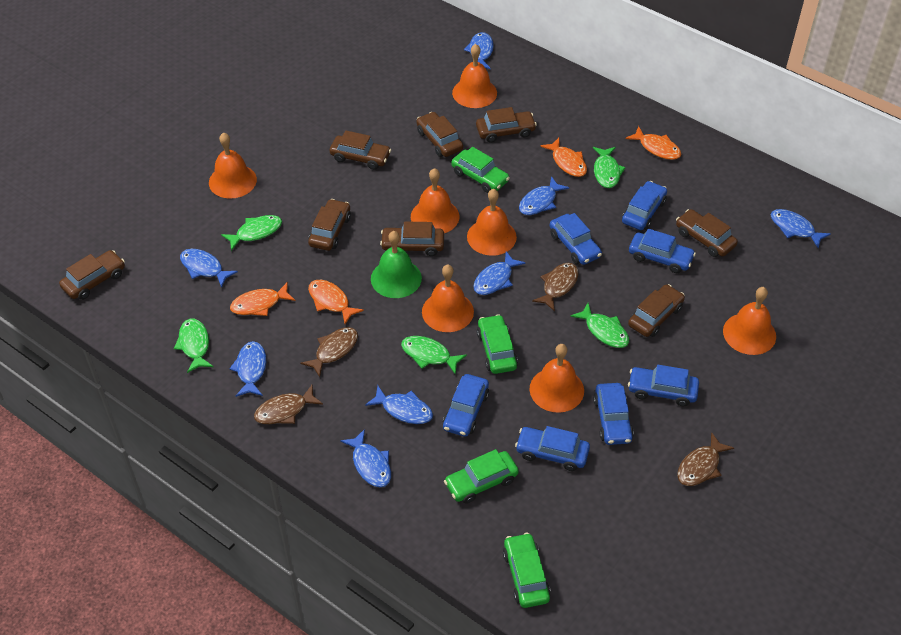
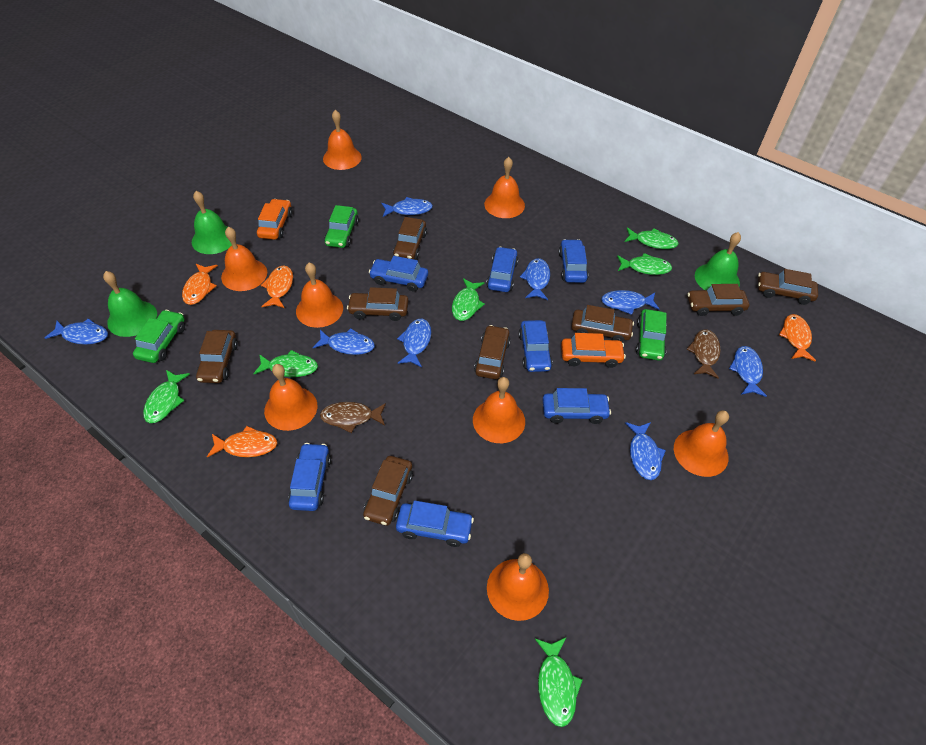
brown fish: [254,385,323,424] [301,327,358,377] [532,263,578,312] [677,432,734,486] = 4 -> [320,402,386,433] [687,330,721,379] = 2
green bell: [371,231,422,298] = 1 -> [103,271,157,337] [192,191,232,254] [695,232,741,290] = 3
green car: [444,449,519,504] [451,147,510,193] [477,314,518,374] [503,533,551,608] = 4 -> [133,310,185,363] [324,205,359,248] [636,309,667,360] = 3
green fish: [174,319,213,373] [221,215,282,251] [401,336,467,374] [570,303,629,348] [593,147,626,188] = 5 -> [143,370,190,423] [254,350,318,377] [452,278,485,321] [535,638,583,727] [617,253,672,275] [625,228,679,249] = 6
orange bell: [209,132,257,199] [411,168,459,233] [422,264,474,332] [452,44,497,108] [467,189,517,256] [530,344,584,413] [723,287,776,355] = 7 -> [221,227,267,291] [264,364,317,431] [296,263,343,328] [323,110,362,170] [473,377,525,443] [484,157,525,218] [487,553,549,621] [674,410,729,477] = 8
orange car: none = 0 -> [257,199,292,240] [561,333,626,368] = 2

